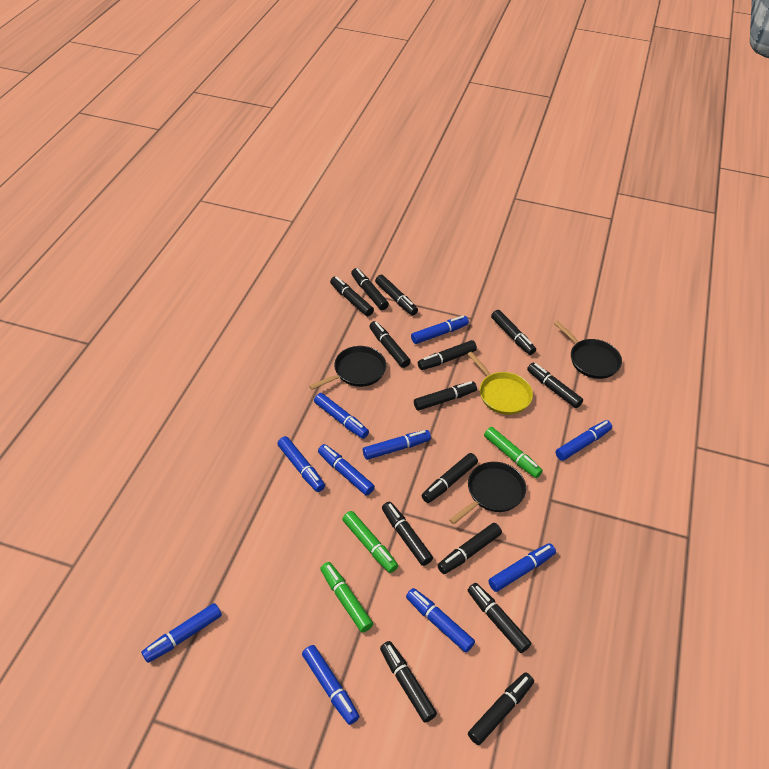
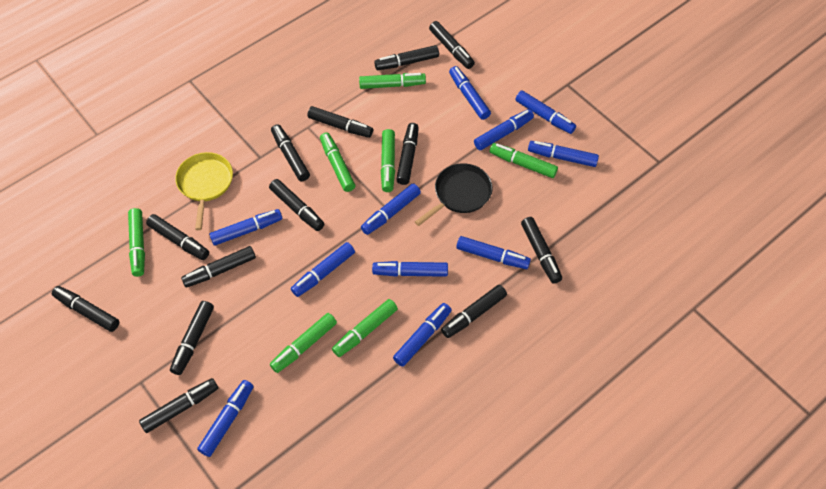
black marker: [330,276,374,316] [351,268,389,310] [369,321,411,368] [375,275,418,315] [380,641,437,723] [382,502,433,566] [414,381,477,411] [418,340,477,370] [422,453,478,503] [437,523,502,574] [468,583,531,653] [468,672,534,745] [491,310,536,355] [527,363,583,408] = 14 -> [52,286,119,332] [139,378,218,433] [146,214,209,260] [170,301,214,375] [181,246,256,288] [269,179,324,231] [271,124,310,181] [307,106,373,138] [374,45,439,70] [396,123,419,185] [429,21,475,69] [441,285,507,338] [521,217,562,284] = 13
black pan: [309,346,386,390] [449,462,526,524] [554,321,622,379] = 3 -> [415,163,493,226] = 1
blue marker: [141,603,222,663] [277,436,325,492] [302,645,360,725] [314,393,369,439] [318,444,375,496] [363,430,431,460] [406,588,475,652] [411,316,469,344] [488,543,556,592] [556,420,612,461] = 10 -> [197,380,254,457] [209,209,282,246] [291,242,355,297] [361,183,421,235] [372,261,448,277] [393,303,452,367] [449,66,491,120] [456,236,531,269] [474,109,534,150] [515,91,576,134] [528,141,599,167] = 11
green marker: [320,562,373,633] [342,511,398,573] [484,427,543,478] = 3 -> [128,208,145,277] [270,313,337,373] [320,132,356,192] [332,299,398,357] [359,73,426,89] [381,129,395,192] [489,143,558,178] = 7

